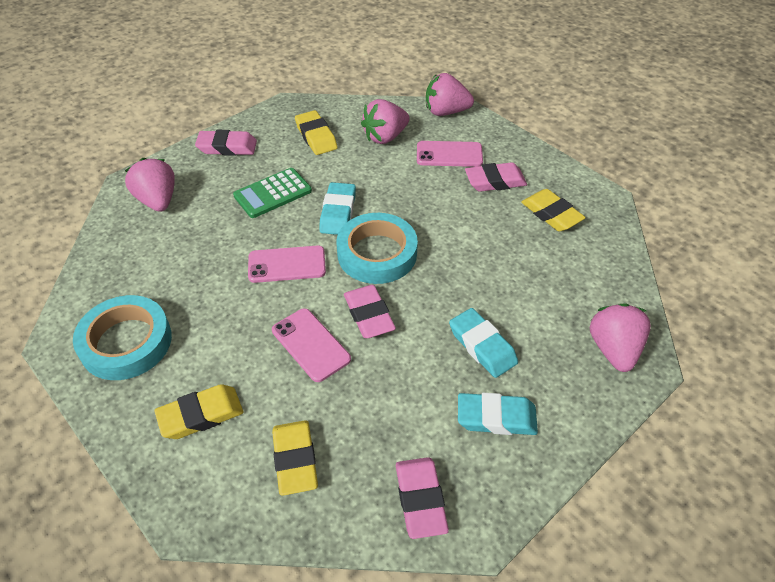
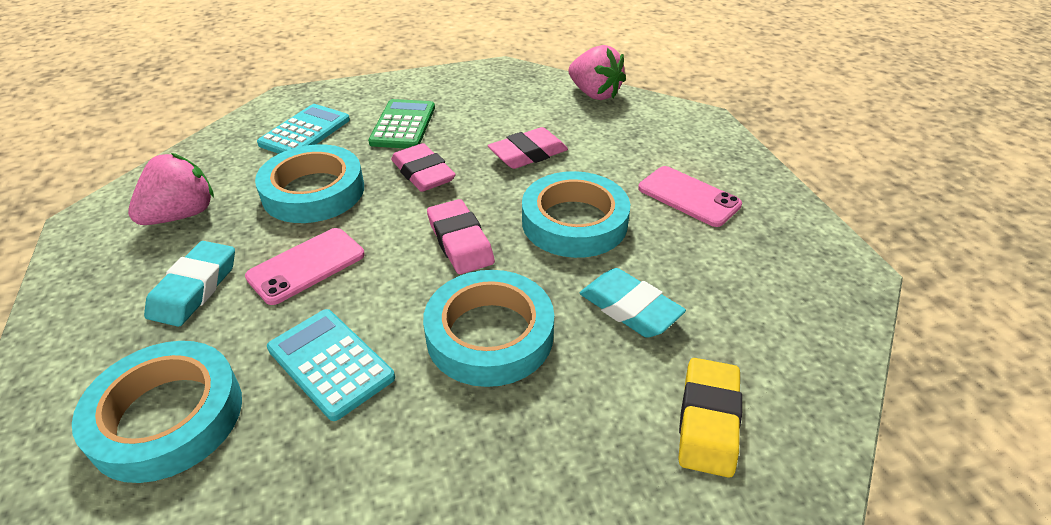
pink eraser: [195,130,257,156] [344,285,396,338] [396,457,449,539] [465,162,527,192] = 4 -> [391,143,456,192] [427,199,495,274] [488,127,568,169] = 3
pink phone: [248,245,326,283] [272,308,351,382] [417,141,483,167] = 3 -> [245,228,365,305] [638,166,742,227] = 2
pink strawberry: [125,158,175,212] [361,99,410,144] [426,73,474,116] [590,303,651,372] = 4 -> [128,153,214,225] [569,45,626,100] = 2
turquoise calculator: none = 0 -> [257,104,350,154] [267,309,395,421] = 2
turquoise eraser: [319,182,356,235] [449,308,518,378] [458,393,538,435] = 3 -> [144,241,235,327] [580,268,686,338] = 2
turquoise tape: [73,295,172,380] [337,213,418,284] = 2 -> [72,341,242,483] [255,144,364,223] [423,270,554,387] [522,171,630,258] = 4
yellow eraser: [154,384,243,439] [272,420,318,496] [295,110,338,155] [521,189,586,232] = 4 -> [678,358,742,478] = 1

